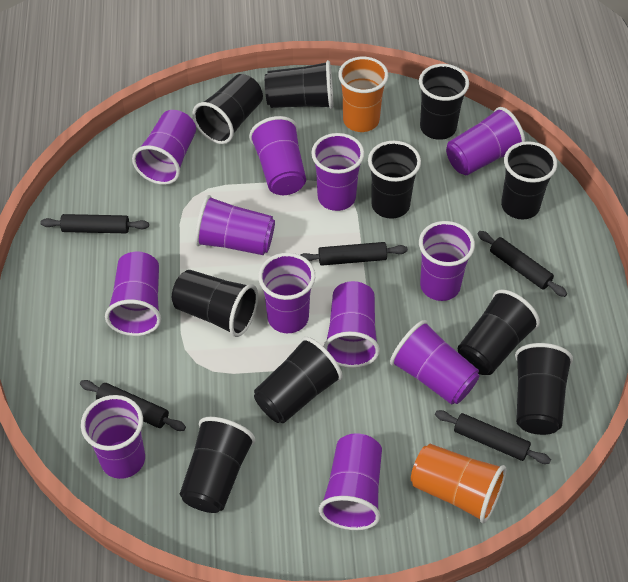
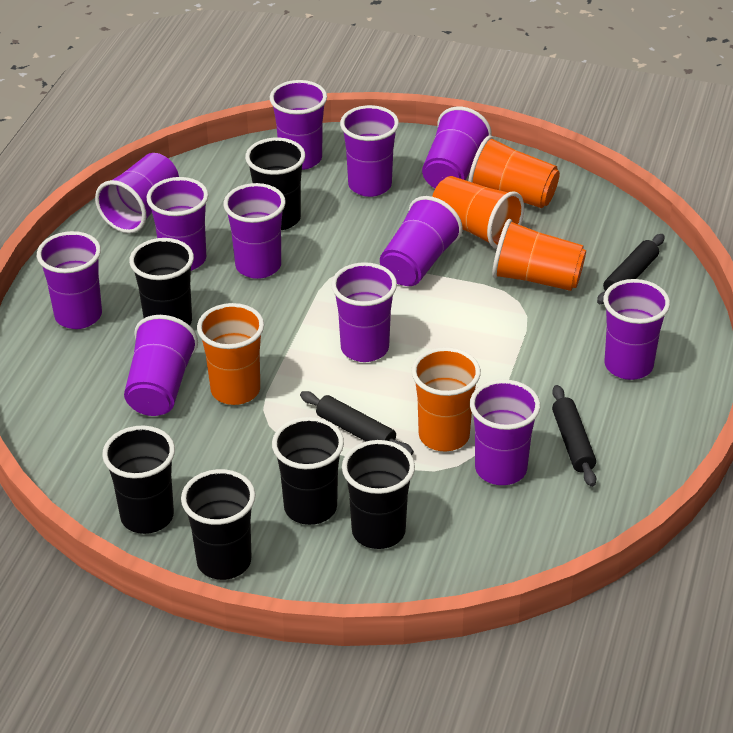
black cup: [172,270,258,337] [180,417,255,513] [192,74,263,144] [254,337,343,423] [265,60,333,109] [368,141,421,219] [419,64,469,140] [458,290,540,375] [501,141,557,220] [515,343,573,435] = 10 -> [102,426,175,534] [129,238,194,326] [181,469,255,580] [245,138,305,230] [272,417,344,525] [342,440,415,549] = 6
black rolling pin: [40,214,149,233] [80,380,186,431] [301,242,408,266] [435,410,551,464] [478,231,567,297] = 5 -> [300,391,414,455] [552,385,596,487] [597,234,665,304] = 3
orange cup: [338,57,389,132] [411,444,507,523] = 2 -> [197,303,264,405] [411,347,481,451] [432,176,524,249] [468,135,560,208] [492,219,586,291] = 5

